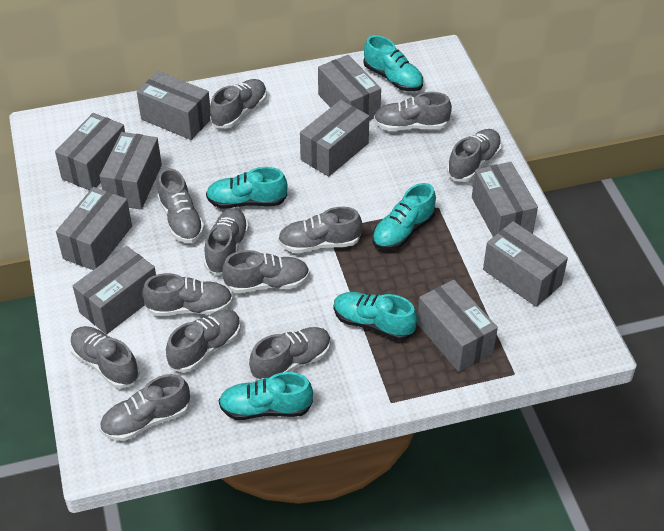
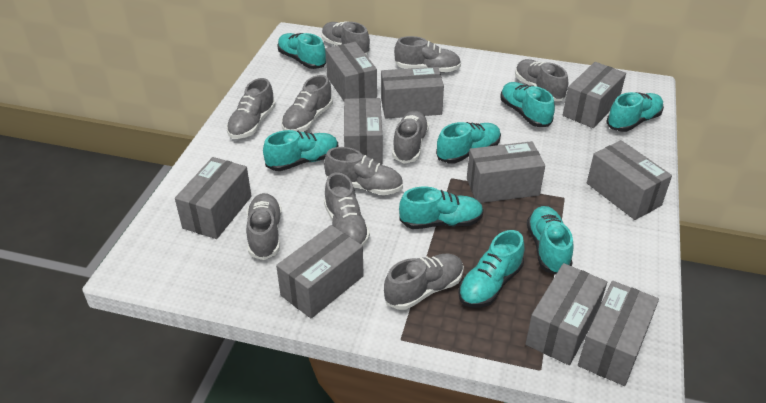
grey shoe: [70,326,140,389] [100,374,190,441] [142,273,233,316] [157,168,204,243] [166,310,241,373] [204,208,249,275] [210,79,267,129] [222,250,310,293] [249,327,331,380] [278,207,362,253] [374,92,452,131] [447,129,502,182] = 12 -> [226,78,276,139] [246,193,282,260] [281,75,333,132] [321,21,370,55] [324,147,403,195] [324,172,370,246] [384,254,464,310] [392,111,429,164] [394,36,461,73] [515,59,568,101] = 10
turquoise shoe: [206,167,288,209] [219,372,313,420] [334,292,417,341] [364,35,423,91] [372,183,436,250] = 5 -> [263,130,338,171] [277,33,326,69] [399,187,484,229] [436,122,501,164] [458,230,524,308] [500,82,555,127] [527,206,574,275] [606,92,664,132] = 8

